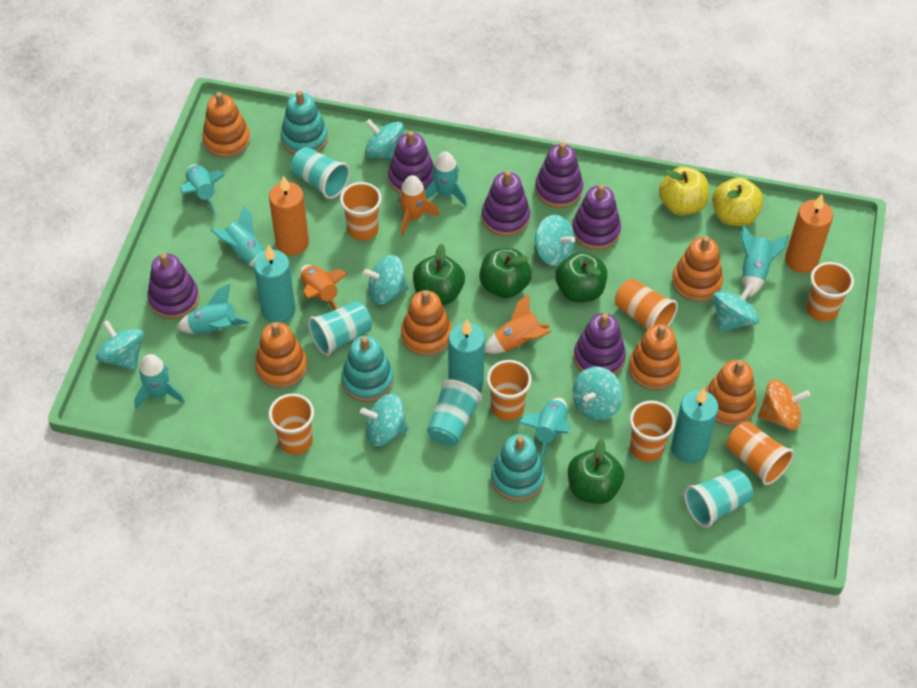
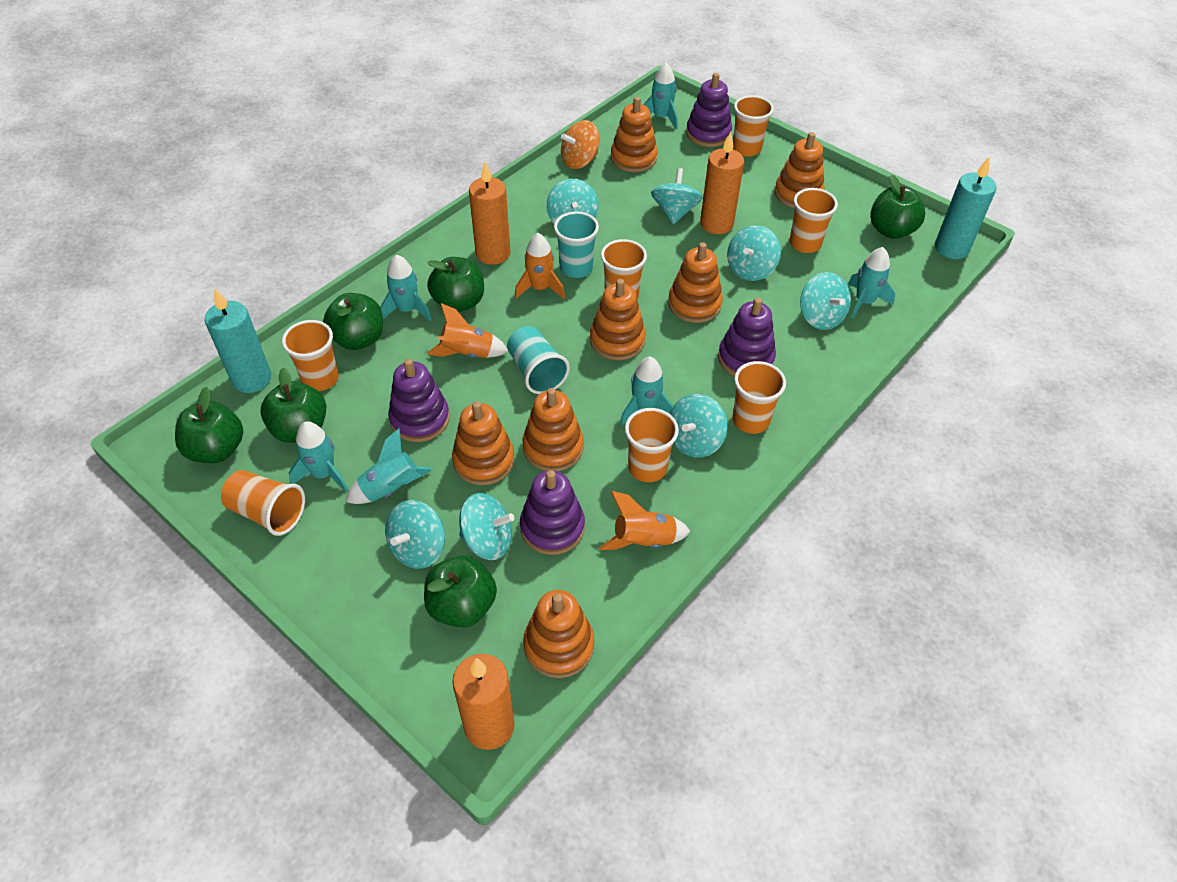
green apple: [413,244,465,305] [479,248,532,298] [555,252,607,302] [568,439,624,504] = 4 -> [175,387,243,463] [260,368,326,443] [323,293,383,350] [424,556,497,628] [427,257,484,312] [870,175,925,239] = 6
orange candle: [269,175,309,255] [785,194,833,273] = 2 -> [453,654,515,750] [469,162,510,265] [700,132,744,234] = 3
orange stacking toy: [202,92,250,158] [255,322,308,388] [401,290,452,356] [628,324,681,390] [672,236,723,302] [705,360,757,426] = 6 -> [452,401,514,485] [522,388,583,471] [523,590,594,678] [590,279,646,360] [611,97,658,172] [668,242,723,323] [775,132,825,208] = 7
purple stacking toy: [148,253,199,319] [388,131,434,193] [482,170,530,236] [535,142,583,208] [572,184,621,250] [574,313,626,375] = 6 -> [388,359,450,442] [520,470,585,555] [686,73,732,147] [718,297,776,376] = 4
turquoise candle: [254,245,296,323] [448,320,485,391] [671,388,719,464] = 3 -> [205,289,271,393] [935,157,997,259] = 2
turquoise cup: [291,147,350,199] [308,301,372,356] [427,379,482,446] [684,469,753,528] = 4 -> [507,326,570,394] [554,211,599,278] = 2
turquoise rocket: [134,354,185,409] [177,284,250,334] [181,164,225,216] [211,205,265,268] [425,151,467,206] [519,398,570,462] [741,225,789,297] = 7 -> [289,421,348,492] [346,428,433,504] [380,255,432,321] [620,357,673,426] [643,63,678,129] [848,247,895,319] = 6
turquoise stacking toy: [281,91,328,155] [341,336,394,402] [491,434,545,501] = 3 -> none = 0
yellow apple: [659,167,709,216] [712,177,763,226] = 2 -> none = 0

